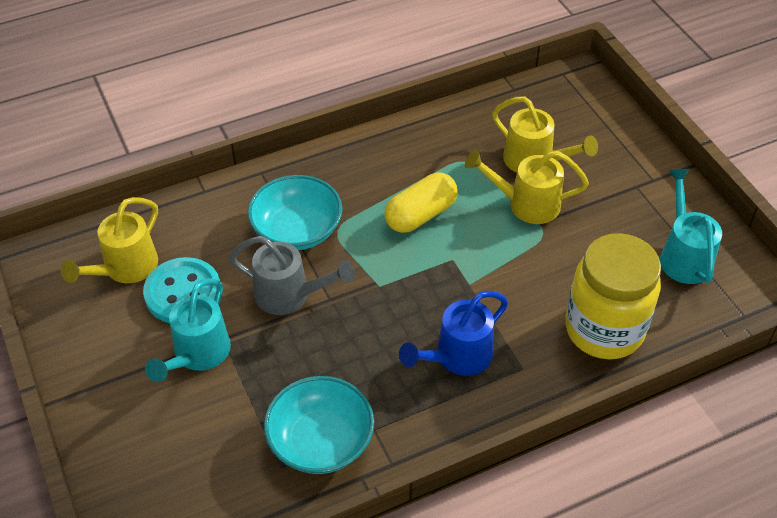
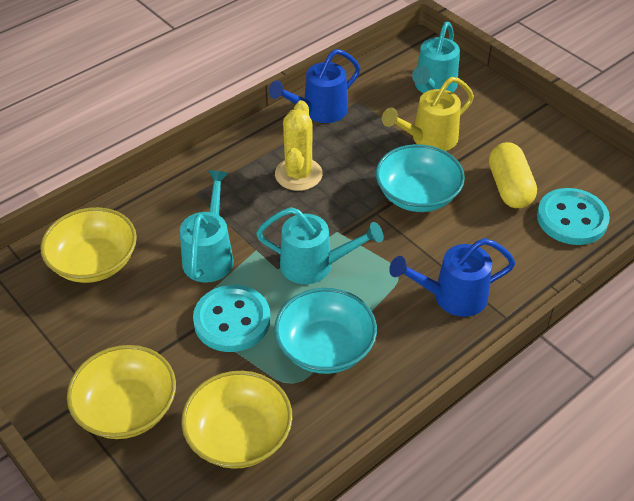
blue watering can: [399,291,508,376] = 1 -> [269,49,361,123] [389,238,515,317] = 2
grey watering can: [229,236,355,315] = 1 -> none = 0
turquoise button: [143,257,220,323] = 1 -> [193,285,270,352] [537,188,610,245] = 2
turquoise watering can: [145,278,231,382] [660,169,722,284] = 2 -> [180,170,234,283] [256,207,383,284] [412,22,460,94] = 3
yellow bowl: none = 0 -> [40,207,137,283] [67,345,176,439] [181,371,292,469] = 3
yellow cactus: none = 0 -> [275,100,323,191] = 1
yellow jar: [565,233,661,359] = 1 -> none = 0
yellow watering can: [61,197,158,283] [465,150,589,224] [492,96,598,173] = 3 -> [382,77,474,151] = 1

